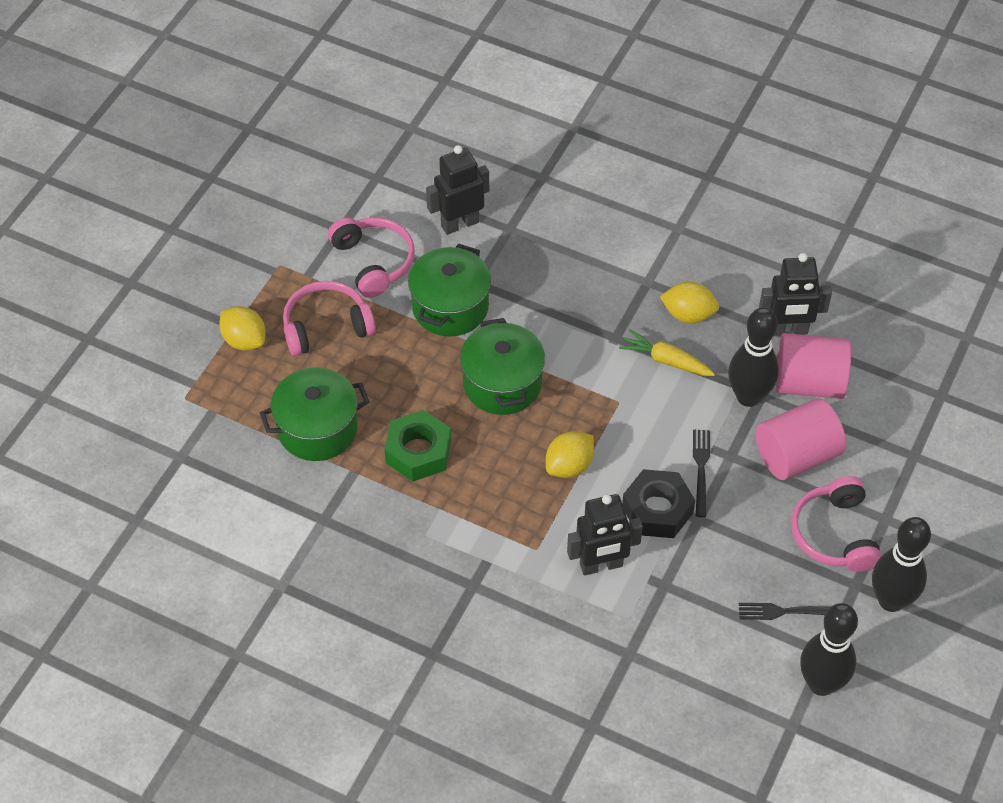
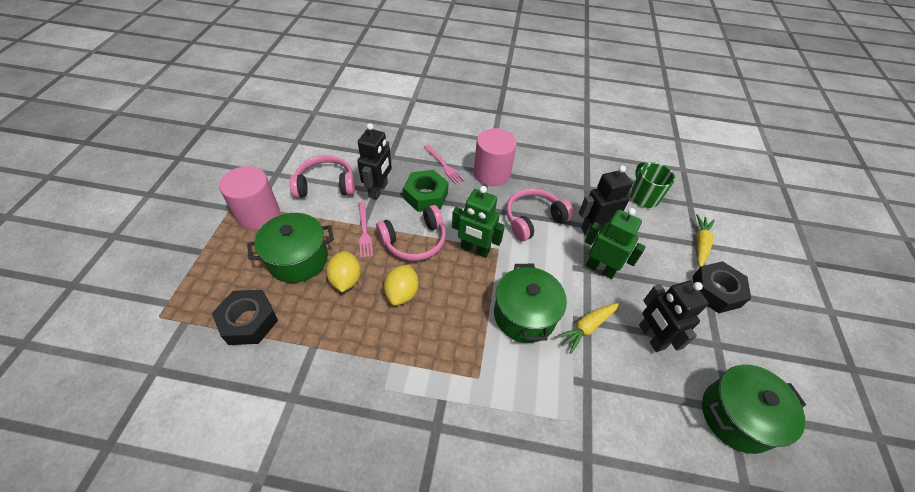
black bowling pin: [728,307,779,407] [800,603,858,696] [872,517,931,612] = 3 -> none = 0
black fork: [693,430,710,517] [739,603,830,620] = 2 -> none = 0
black nut: [622,469,695,538] = 1 -> [212,290,278,345] [693,261,751,313] = 2
green mug: none = 0 -> [630,162,675,208] = 1
green robot: none = 0 -> [452,186,505,258] [585,208,646,279] = 2
pink fork: none = 0 -> [358,202,373,258] [424,144,465,184] = 2
yellow carrot: [619,329,715,376] = 1 -> [555,303,619,354] [696,214,715,267] = 2
yellow lemon: [219,306,266,351] [546,431,594,478] [660,282,719,323] = 3 -> [326,251,361,292] [384,264,419,306] = 2

